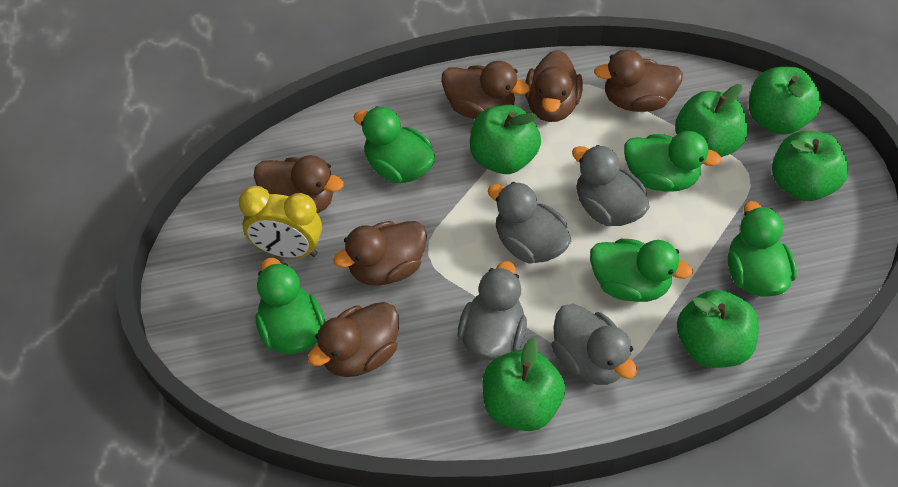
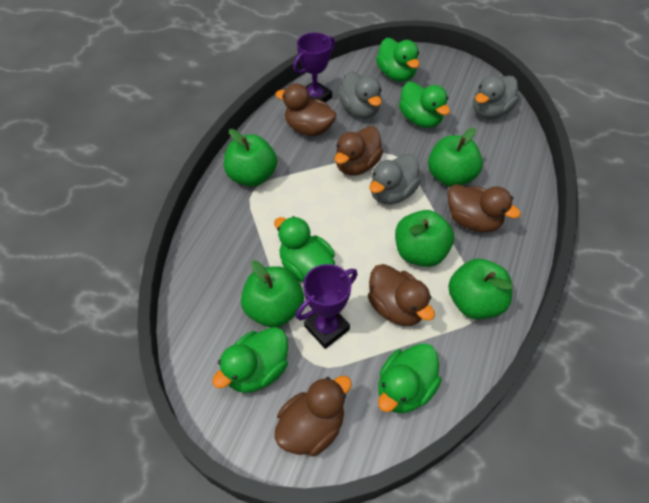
brown duck: [254,155,344,214] [307,302,399,377] [333,221,427,286] [441,61,529,119] [525,50,583,122] [594,49,683,112] = 6 -> [274,376,352,456] [275,83,337,136] [334,126,383,175] [368,264,435,326] [448,184,521,232] = 5
green apple: [470,105,541,174] [482,338,565,431] [675,84,748,157] [677,290,759,368] [749,67,821,135] [772,131,849,201] = 6 -> [224,129,277,187] [241,261,304,328] [395,210,454,267] [428,128,483,187] [448,259,512,319] = 5
grey duck: [458,261,527,360] [488,182,571,264] [552,304,637,385] [572,145,650,226] = 4 -> [338,71,382,118] [370,154,421,204] [473,75,519,119] = 3
purple trophy: none = 0 -> [293,32,335,102] [296,264,358,349] = 2
yellow clock: [239,186,322,258] = 1 -> none = 0

